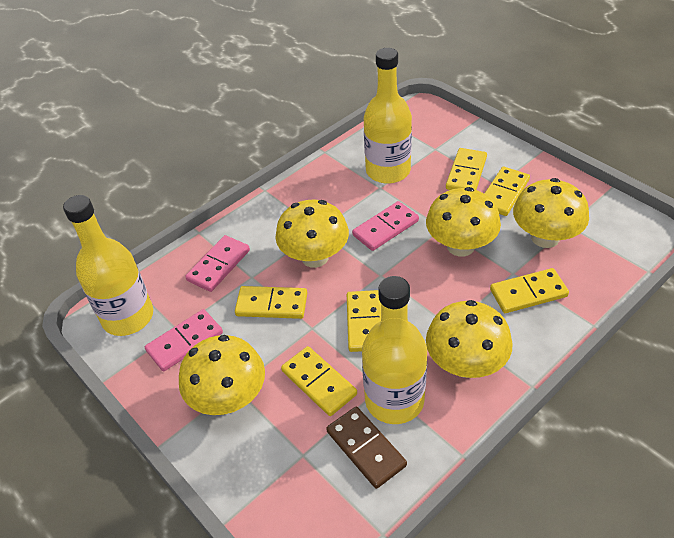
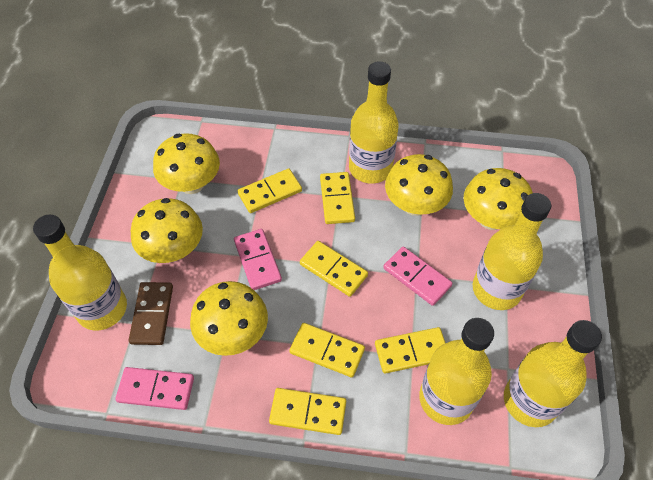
yellow bottle: [63,195,153,336] [362,276,427,424] [364,48,412,184] = 3 -> [33,215,127,330] [349,61,399,184] [419,318,494,425] [473,193,551,310] [504,320,602,427] = 5

